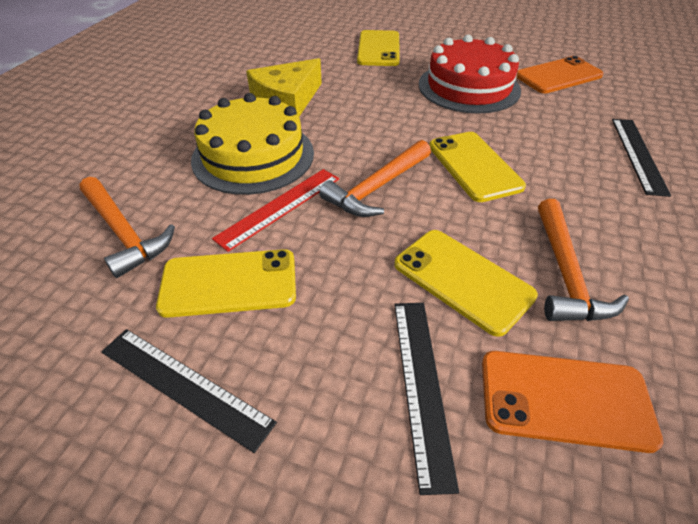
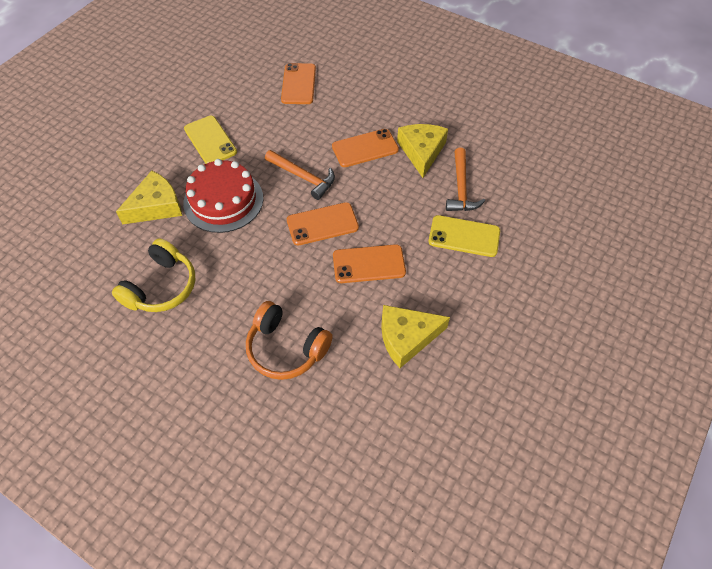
black ruler: [101,329,277,453] [394,303,459,495] [612,119,671,197] = 3 -> none = 0
orange hammer: [79,177,175,278] [319,140,431,217] [538,199,629,321] = 3 -> [265,150,335,200] [446,148,485,211] = 2
orange headphones: none = 0 -> [246,301,333,380] = 1
orange phone: [482,351,663,453] [516,56,604,93] = 2 -> [281,63,316,104] [287,202,359,246] [332,129,399,167] [333,244,406,283] = 4
red ruler: [212,169,339,252] = 1 -> none = 0
yellow cake: [191,93,314,195] = 1 -> none = 0
yellow cheese: [246,58,322,116] = 1 -> [116,170,182,224] [381,305,450,368] [397,124,448,178] = 3
yellow headphones: none = 0 -> [112,238,196,312] = 1
yellow phone: [156,249,296,318] [357,30,400,66] [394,230,538,337] [429,132,526,202] = 4 -> [184,116,237,164] [428,215,500,257] = 2

